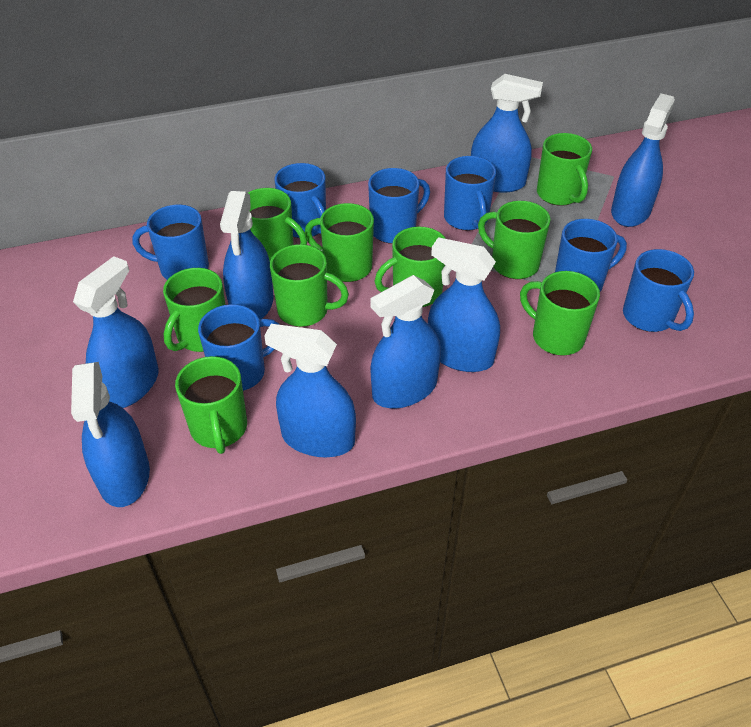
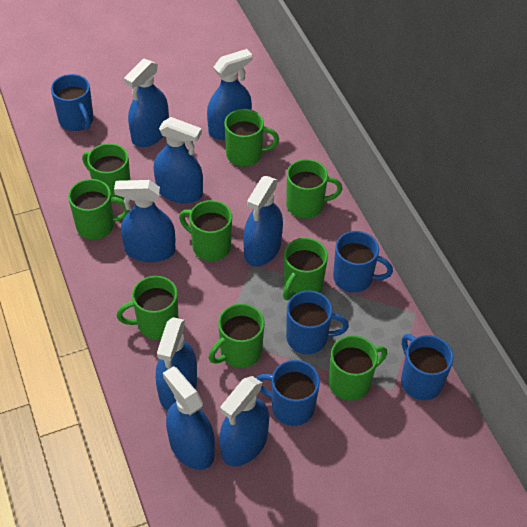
blue mug: [132,205,209,280] [198,304,280,391] [275,163,326,238] [368,168,430,244] [444,156,496,231] [555,219,627,292] [623,249,694,332] = 7 -> [51,74,94,131] [256,360,320,426] [286,290,349,354] [333,231,393,293] [401,334,454,400] = 5

